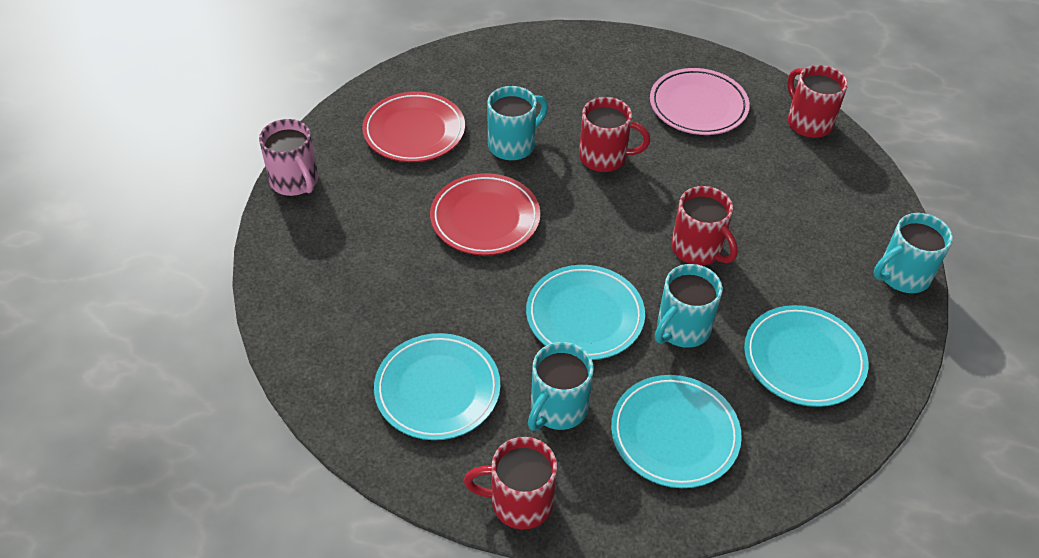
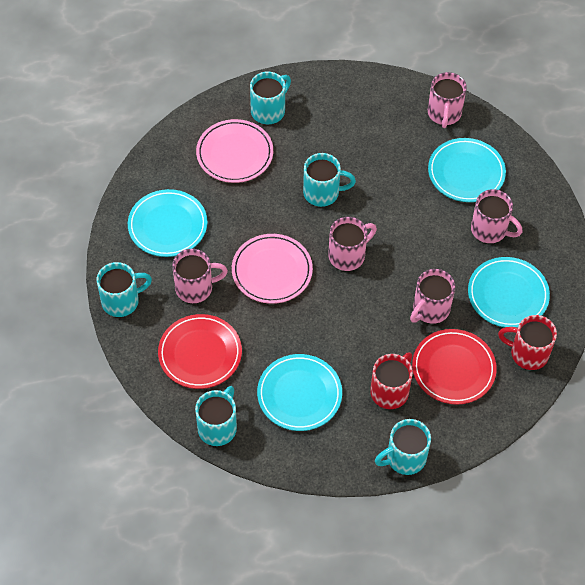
pink mug: [259,119,318,196] = 1 -> [172,249,228,303] [328,217,377,271] [410,269,455,324] [428,72,467,128] [471,189,522,243] = 5
pink plate: [650,68,750,135] = 1 -> [196,119,273,183] [232,234,313,304] = 2
red mug: [464,437,557,529] [579,97,650,172] [671,186,738,265] [787,65,848,138] = 4 -> [370,352,413,409] [498,315,557,370] = 2
turquoise mug: [487,86,548,160] [528,342,593,431] [655,264,723,348] [874,213,953,293] = 4 -> [97,262,152,317] [195,386,237,446] [250,72,291,124] [303,153,356,207] [375,419,431,475] = 5

